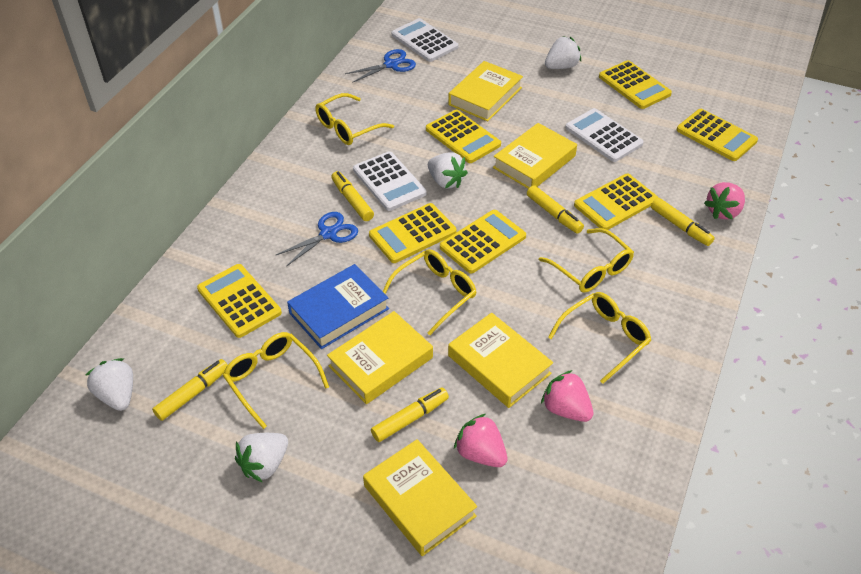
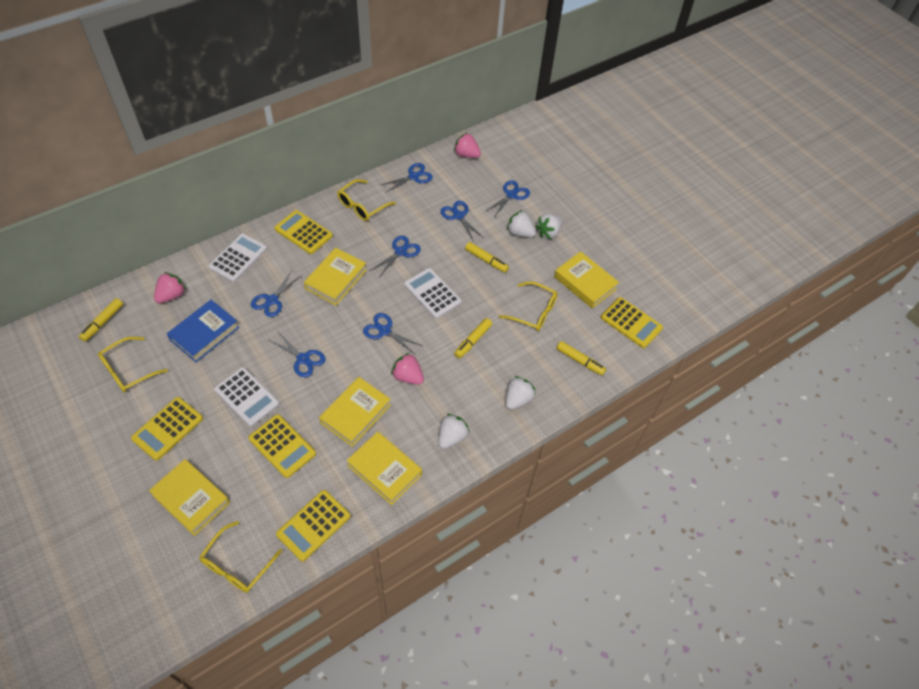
blue scissors: [275,212,358,267] [345,49,416,83] = 2 -> [251,271,302,317] [269,333,326,377] [363,313,423,355] [370,236,421,277] [381,163,433,193] [440,201,484,242] [486,180,530,217] = 7
yellow calculator: [197,264,282,338] [369,203,457,263] [426,110,501,163] [440,210,526,273] [574,174,658,230] [599,60,672,109] [677,109,758,161] = 7 -> [131,397,203,461] [248,414,316,478] [274,210,333,254] [276,490,351,561] [601,297,663,348] = 5
yellow glasses: [223,332,329,429] [315,93,394,145] [383,249,476,335] [539,228,634,293] [548,292,651,384] = 5 -> [98,337,168,392] [199,521,282,593] [337,179,396,221] [499,281,558,331] = 4
yellow marker: [152,359,227,421] [331,171,374,221] [371,387,449,442] [527,185,584,233] [651,198,715,246] = 5 -> [79,298,123,342] [454,318,492,358] [465,242,509,273] [556,341,606,375] = 4

